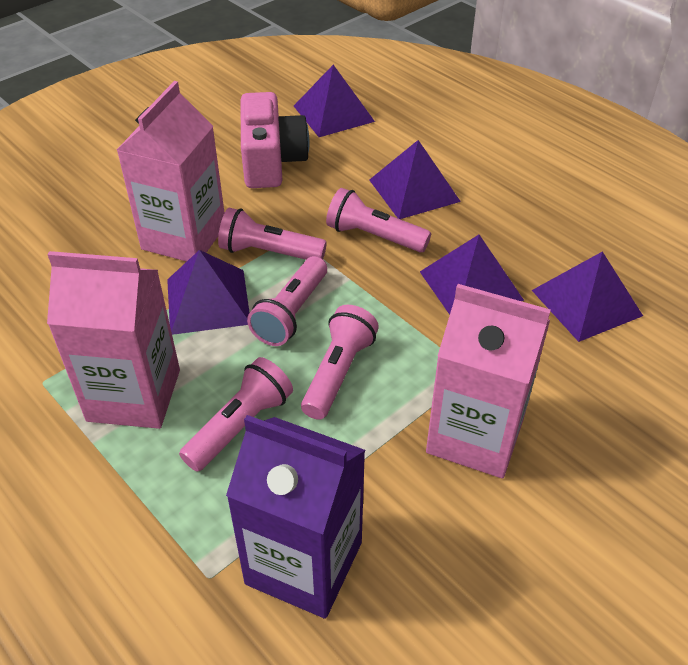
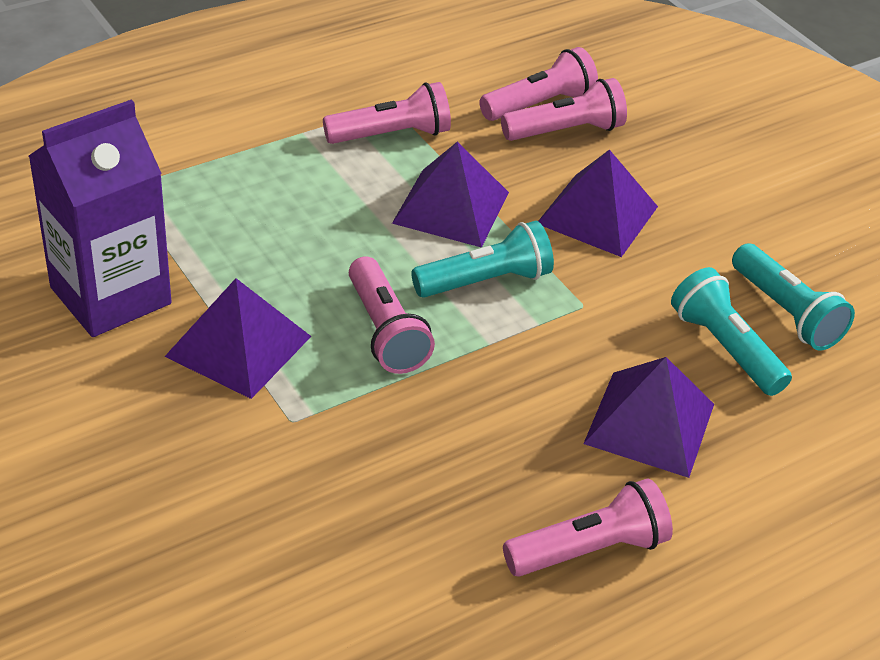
pink camera: [241,92,309,188] = 1 -> none = 0
pink carton: [47,251,180,429] [117,81,225,262] [426,284,551,479] = 3 -> none = 0
purple pyramid: [167,250,250,335] [294,65,375,137] [369,140,461,219] [420,235,524,315] [532,251,643,342] = 5 -> [164,278,311,399] [392,142,509,248] [539,149,658,257] [583,357,714,478] = 4
turquoise flashlight: none = 0 -> [411,221,554,297] [671,267,792,396] [732,243,855,351] = 3

